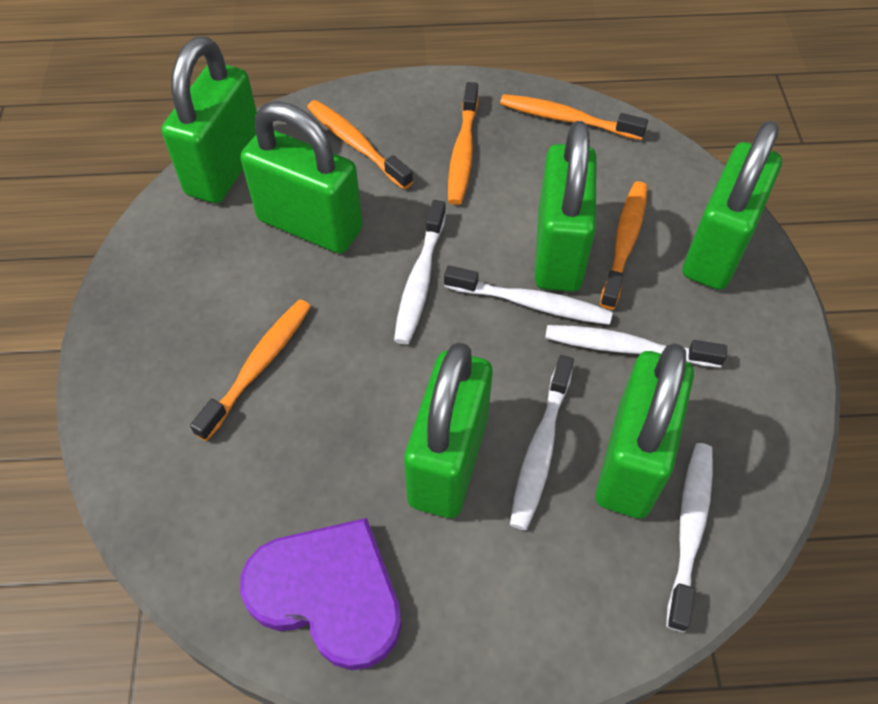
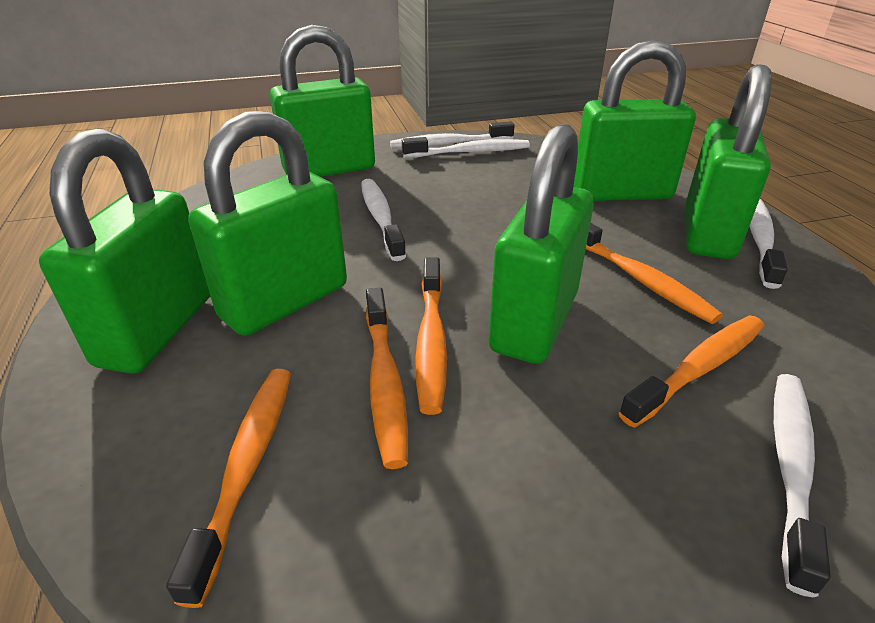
purple heart: [240,518,402,670] = 1 -> none = 0

